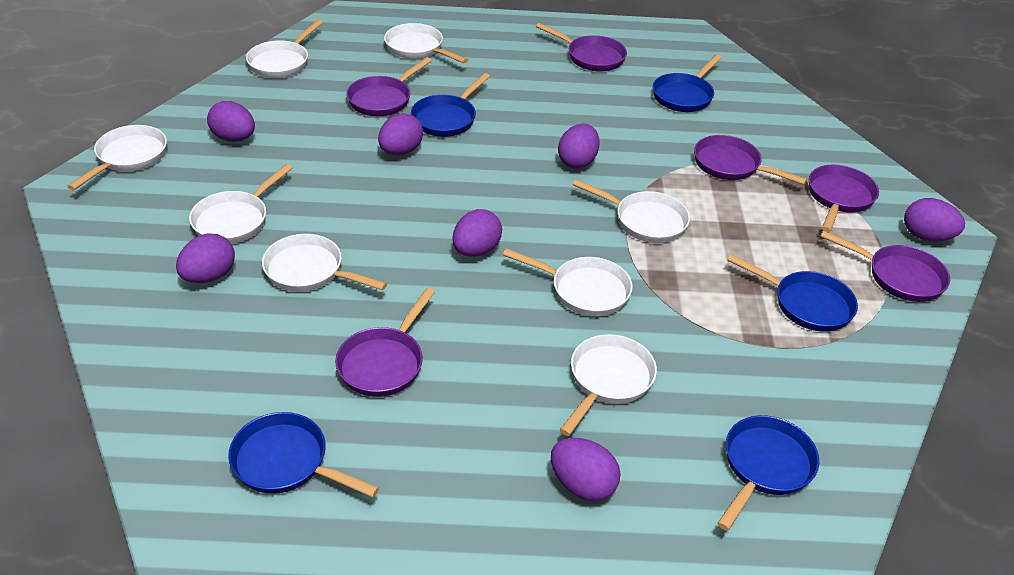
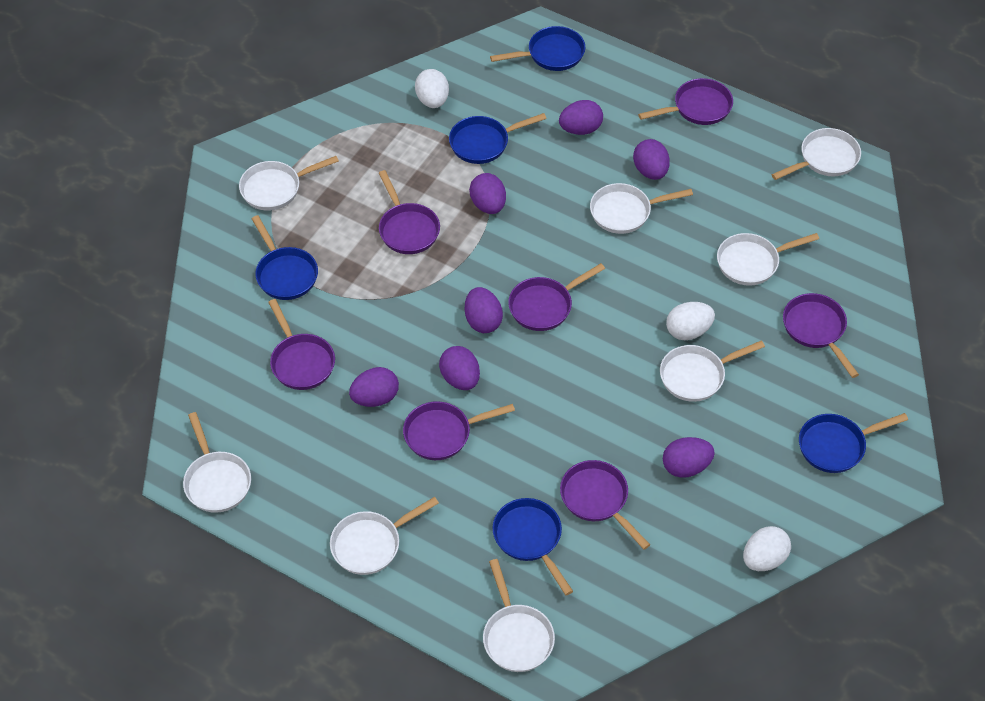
purple pan: [335,288,435,397] [346,57,432,116] [536,23,627,72] [694,135,807,185] [809,164,879,232] [820,230,950,302] = 6 -> [268,299,335,390] [379,170,440,254] [403,401,515,460] [508,263,605,331] [560,460,650,549] [638,78,733,125] [783,293,859,378] = 7
white egg: none = 0 -> [415,69,449,108] [666,302,715,340] [743,526,791,571] = 3

